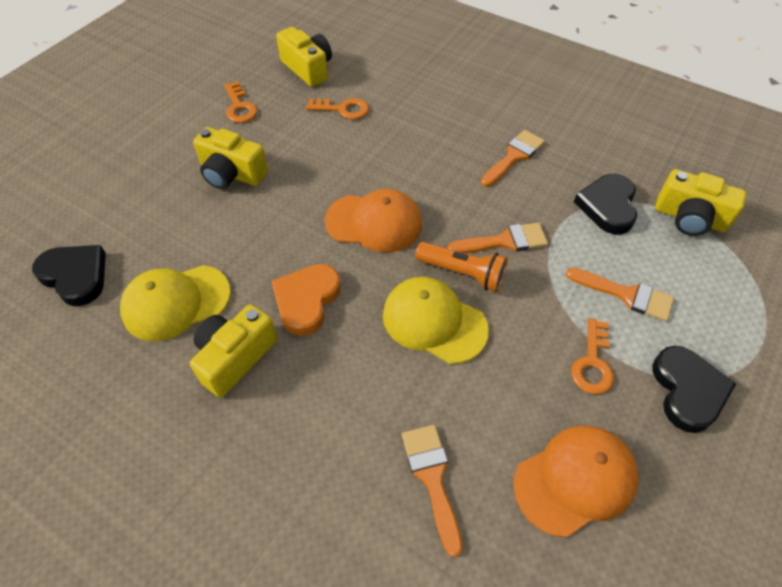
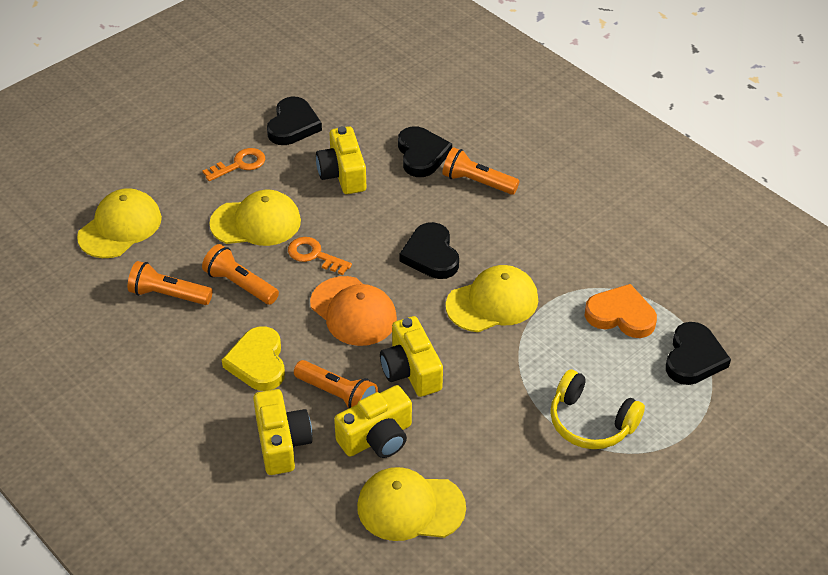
black heart: [32,245,106,306] [574,174,637,234] [652,346,736,433] = 3 -> [267,96,322,145] [398,126,452,177] [400,222,459,279] [666,322,731,385] = 4
orange brush: [402,425,462,557] [447,223,548,253] [481,130,545,187] [566,267,674,321] = 4 -> none = 0
orange cap: [325,189,422,252] [513,425,639,538] = 2 -> [310,276,397,346] = 1
orange flashlight: [415,242,508,292] = 1 -> [128,261,213,305] [202,244,279,305] [294,360,378,408] [442,147,519,195] = 4
orange key: [224,82,257,123] [306,98,369,119] [571,318,614,394] = 3 -> [202,148,265,181] [288,237,352,275] = 2
yellow cap: [120,265,231,341] [383,277,489,364] = 2 -> [77,188,162,258] [209,190,301,246] [357,467,466,541] [446,265,538,332] = 4
yellow headphones: none = 0 -> [550,369,645,449] = 1
yellow heart: none = 0 -> [222,326,285,391] = 1

